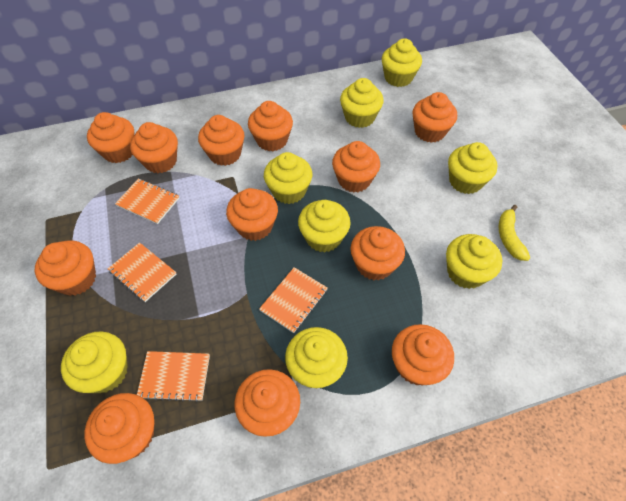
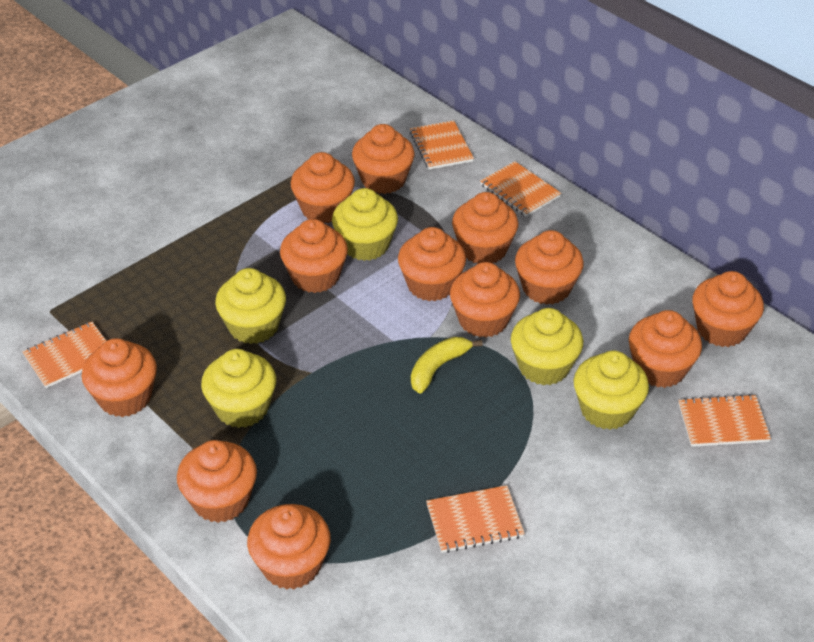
orange notebook: [108,242,176,302] [115,179,179,224] [137,351,210,402] [259,267,328,333] = 4 -> [22,322,106,388] [410,120,474,170] [426,485,525,553] [480,161,561,217] [678,394,771,447] = 5
yellow cupcake: [61,331,128,393] [264,152,312,204] [285,327,348,388] [298,200,351,253] [340,78,384,128] [382,38,422,87] [446,234,502,289] [448,142,497,194] = 8 -> [201,349,276,428] [215,268,286,344] [332,188,398,261] [511,308,583,385] [574,351,649,430] = 5

